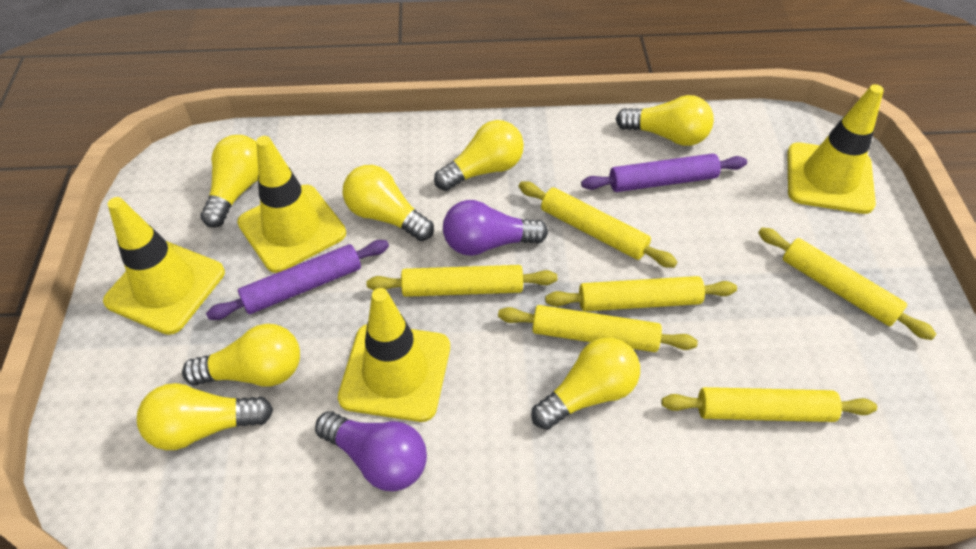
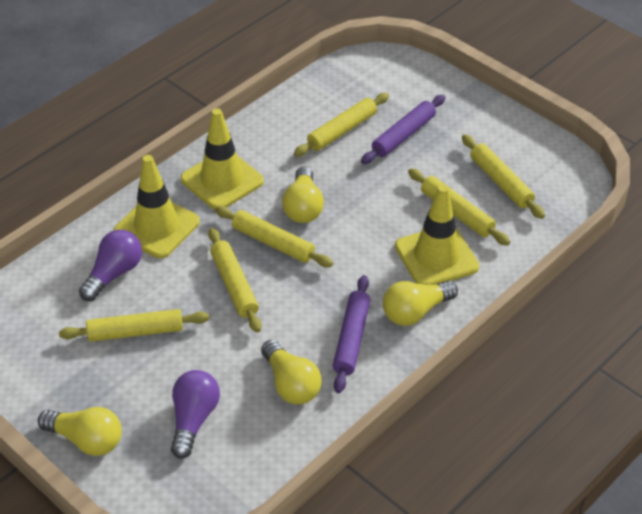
yellow light bulb: [137,383,273,450] [182,324,300,387] [200,135,258,228] [343,165,434,241] [434,120,524,191] [531,338,640,430] [616,95,714,146] = 7 -> [38,407,122,456] [261,340,322,404] [282,166,324,223] [383,280,458,326] = 4
yellow traffic cone: [103,197,225,335] [237,136,346,273] [338,288,450,422] [788,84,884,214] = 4 -> [113,155,200,258] [181,108,264,210] [395,185,479,285] = 3

